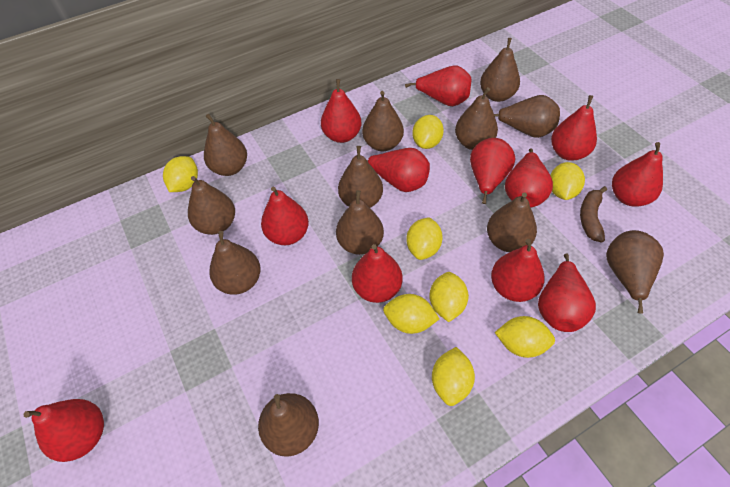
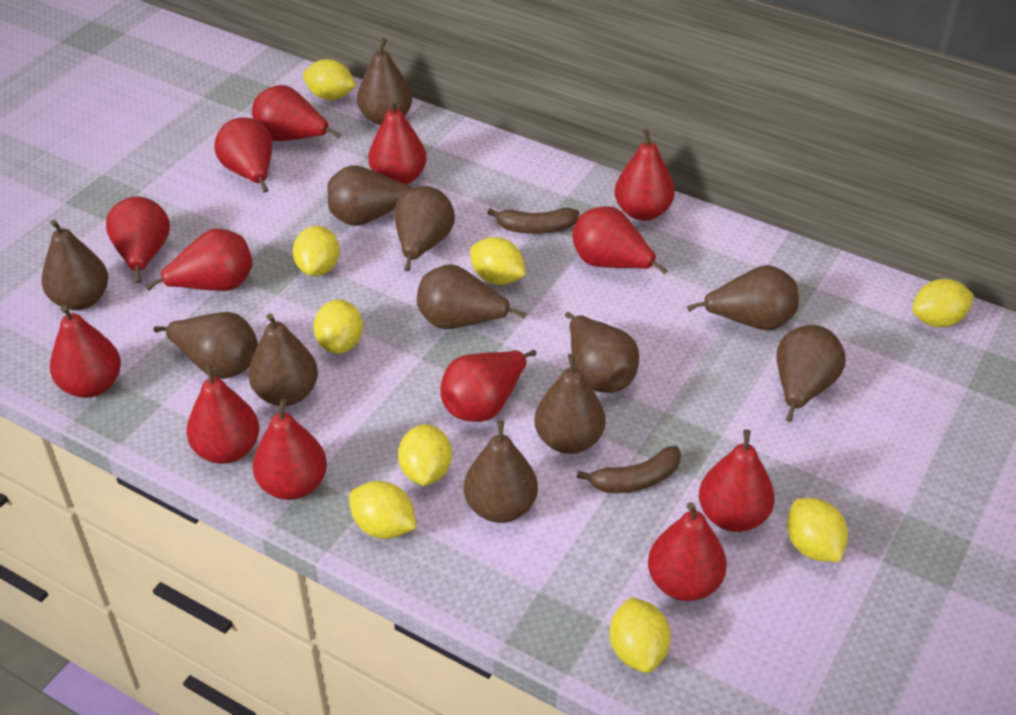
brown banana: [580,186,607,243] = 1 -> [487,208,579,234] [577,446,681,493] = 2
red pear: [23,399,104,462] [261,187,309,245] [321,79,362,143] [352,244,402,303] [367,148,430,192] [405,66,472,106] [470,138,515,204] [491,239,545,302] [505,148,553,208] [538,253,596,332] [551,95,597,161] [612,142,663,207] = 12 -> [50,305,121,398] [106,196,170,283] [145,229,252,291] [186,363,259,464] [215,117,272,193] [252,85,341,141] [253,399,327,500] [368,99,427,184] [440,350,537,422] [572,206,668,275] [615,129,675,221] [648,502,727,601] [699,430,775,532] = 13
yellow lemon: [163,156,198,192] [383,294,440,334] [406,217,443,260] [412,115,444,149] [429,272,469,322] [432,347,475,406] [495,316,555,358] [550,162,585,200] = 8 -> [293,226,340,276] [303,59,356,100] [313,300,363,354] [349,481,416,539] [398,424,452,486] [470,237,525,285] [610,597,671,673] [787,498,848,562] [912,279,974,327] = 9

